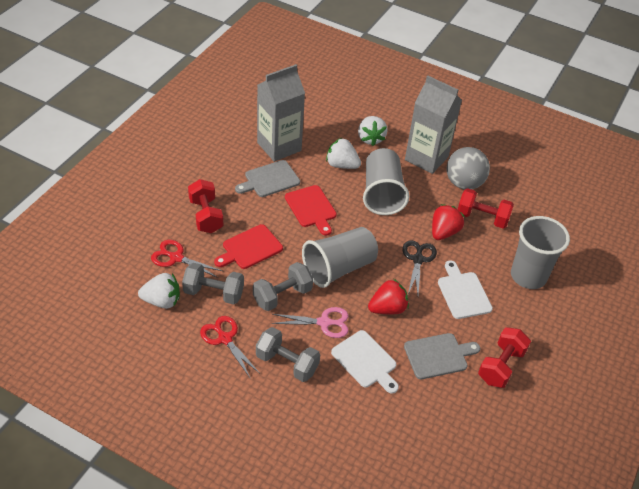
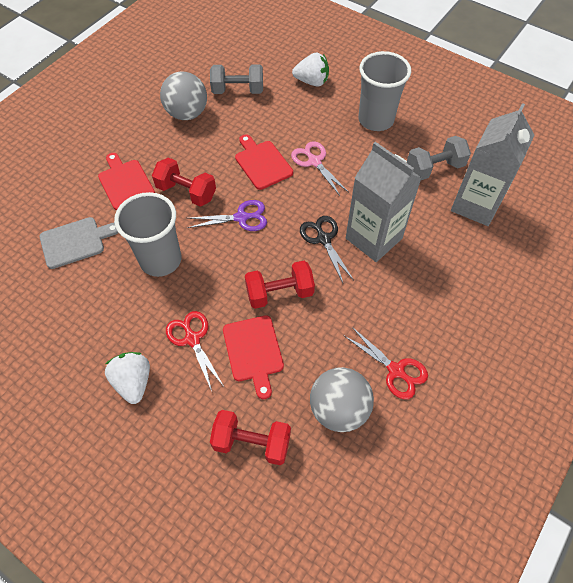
grey ball: [447,147,490,190] = 1 -> [160,72,207,120] [310,367,374,432] = 2
grey cup: [302,227,378,288] [363,148,409,215] [511,216,570,289] = 3 -> [114,192,181,277] [358,51,411,131] = 2
grey cutting board: [235,160,300,197] [404,333,480,379] = 2 -> [40,217,118,269] = 1
grey dumbbell: [182,263,244,304] [253,262,313,311] [256,327,320,382] = 3 -> [210,65,263,94] [407,136,471,180] = 2
purple scissors: none = 0 -> [187,200,267,231] = 1
red cutting board: [214,224,283,269] [285,185,337,236] = 2 -> [98,153,155,210] [223,315,284,399] [235,134,293,190] = 3
red strawberry: [368,279,409,314] [432,204,464,240] = 2 -> none = 0
white cutting board: [331,330,399,394] [438,261,493,319] = 2 -> none = 0
white strawberry: [138,273,180,309] [326,138,361,169] [358,116,388,146] = 3 -> [105,352,150,404] [292,52,329,87] = 2

